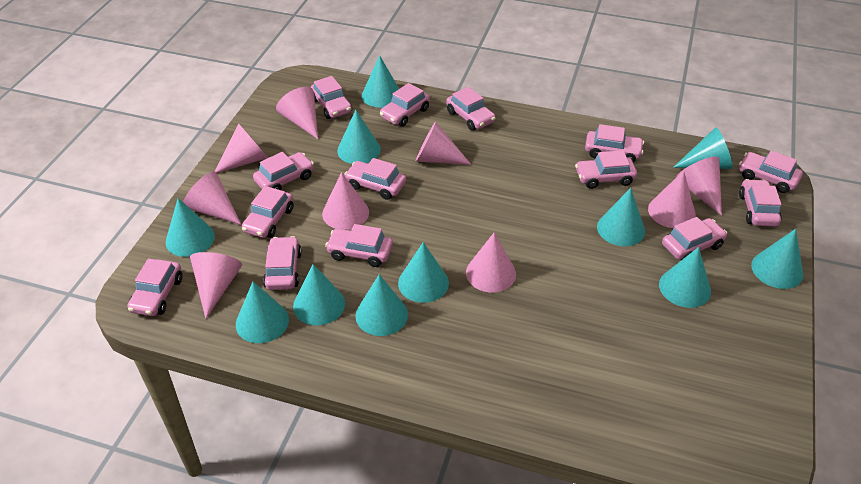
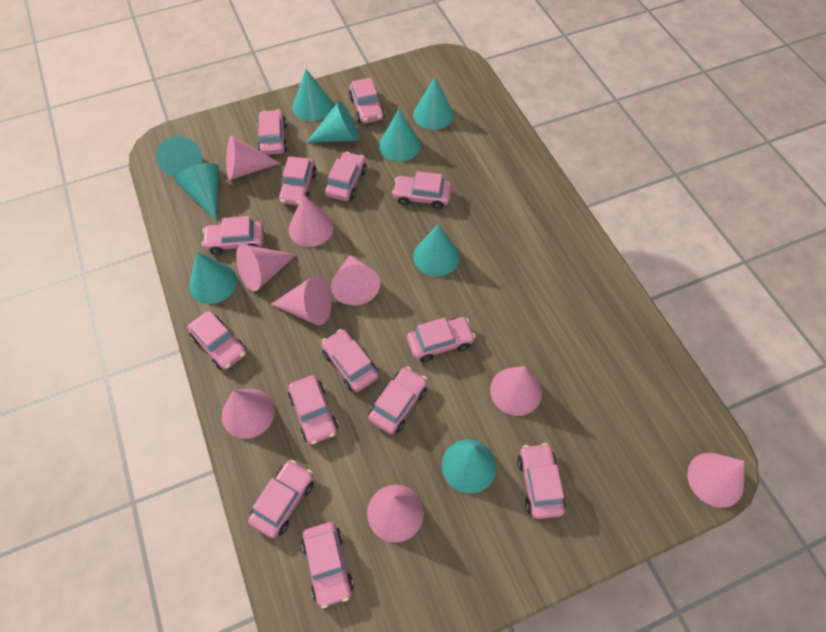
turquoise cone: [166,198,215,257] [236,282,289,343] [293,264,345,325] [337,110,381,164] [355,274,408,336] [362,55,399,108] [398,242,449,303] [597,188,645,246] [659,247,711,308] [673,127,733,169] [751,229,803,289] = 11 -> [156,136,203,177] [175,163,219,221] [189,252,237,304] [293,69,333,121] [306,101,359,143] [379,109,421,162] [413,77,454,130] [413,224,460,276] [442,439,497,493] = 9

